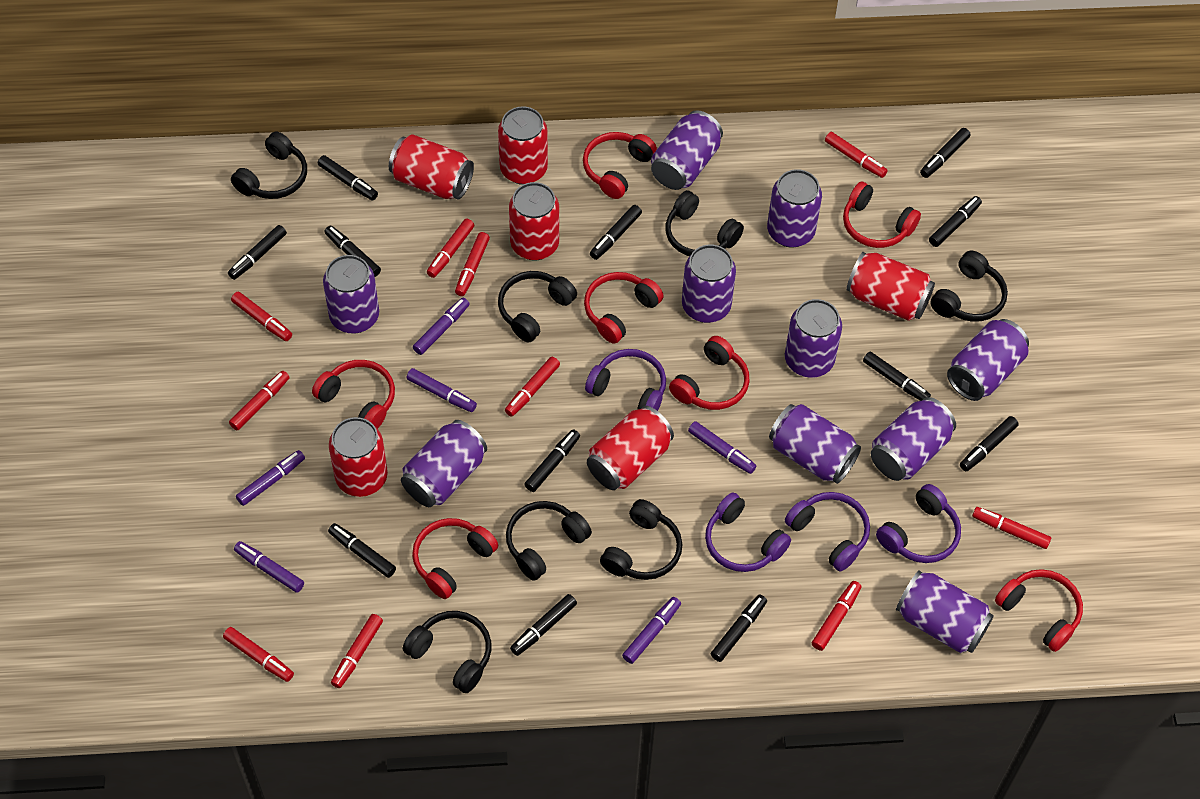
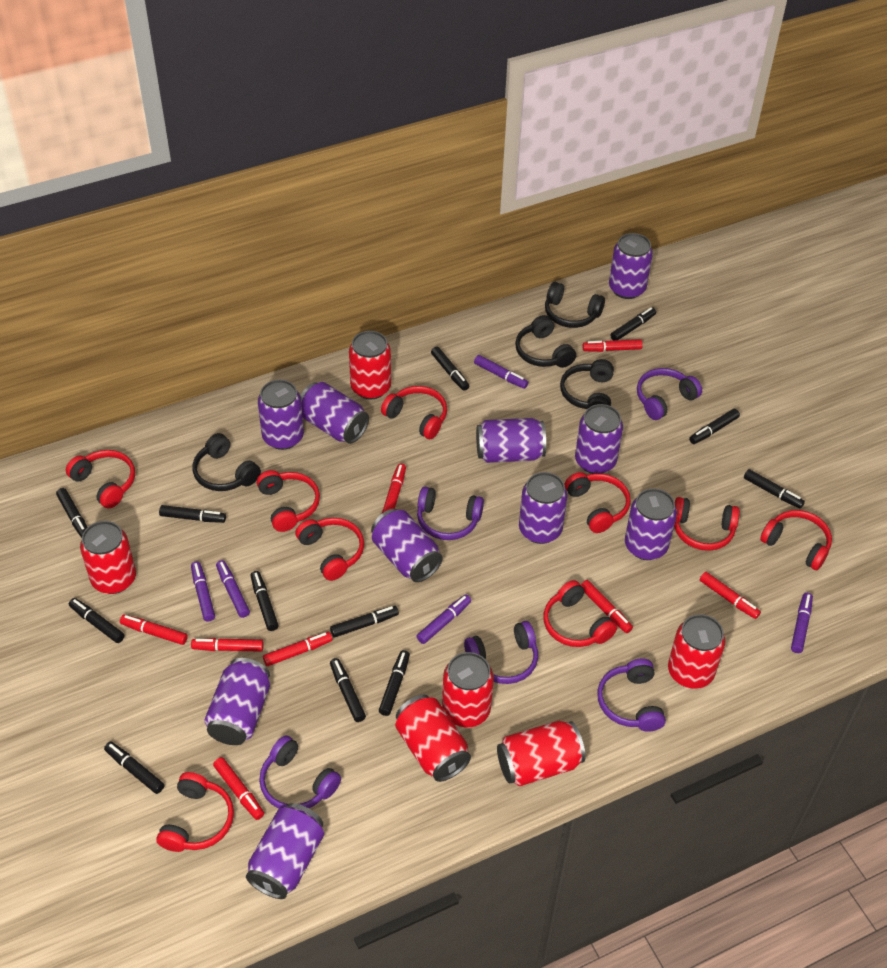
black headphones: [231,132,307,199] [403,611,491,693] [498,271,577,343] [506,501,592,581] [600,499,682,580] [666,190,744,256] [931,251,1008,322] = 7 -> [192,433,261,491] [515,315,576,368] [545,282,605,328] [560,359,614,409] = 4
purple headphones: [585,349,666,411] [705,493,791,572] [785,492,870,572] [876,484,961,563] = 4 -> [259,736,341,809] [417,486,484,540] [464,621,538,684] [597,658,666,732] [637,368,702,420] = 5
purple marker: [234,541,304,593] [236,450,305,506] [406,368,477,412] [413,298,469,355] [622,597,681,664] [688,421,757,474] = 6 -> [191,561,215,622] [216,560,250,618] [416,594,471,644] [474,355,528,389] [791,593,813,653] = 5
red headphones: [312,360,395,429] [412,518,498,599] [583,132,657,199] [584,272,664,344] [669,336,749,410] [843,181,921,248] [995,569,1083,652] = 7 -> [66,450,135,508] [156,772,234,852] [257,470,320,532] [295,518,364,581] [381,386,447,439] [544,580,617,647] [565,472,631,533] [674,497,740,551] [760,510,832,570] = 9
red marker: [223,627,294,682] [229,371,290,430] [231,292,292,341] [331,614,383,688] [427,219,474,278] [455,232,490,296] [505,357,560,417] [812,581,861,651] [825,132,888,178] [972,507,1051,549] = 10 -> [120,615,188,645] [191,638,264,652] [213,757,264,820] [263,632,332,666] [382,463,406,513] [581,580,633,633] [583,339,643,352] [700,572,761,619] = 8

